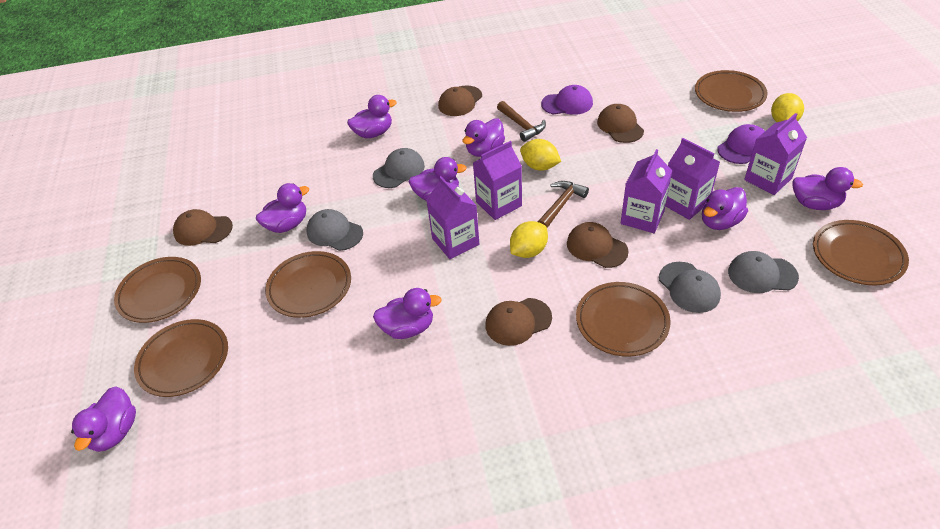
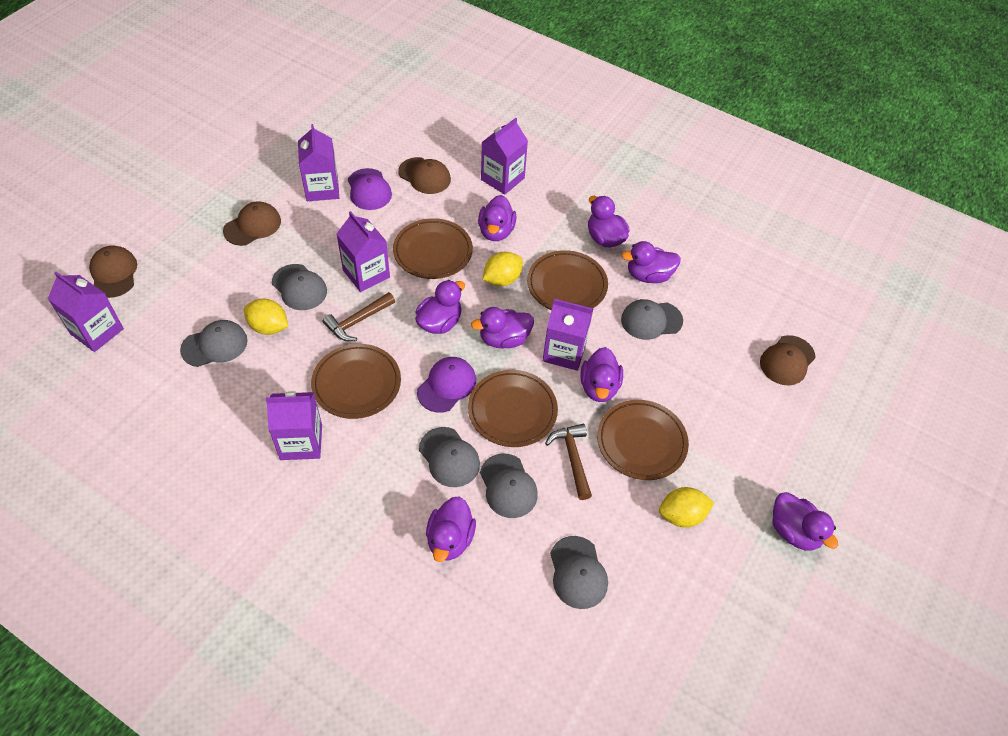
brown cap: [173,209,233,246] [438,85,482,116] [485,298,552,346] [567,222,629,268] [597,104,644,143] = 5 -> [89,246,137,298] [223,201,281,246] [398,157,451,194] [760,335,816,385] = 4
brown plate: [114,257,201,323] [134,319,228,397] [265,251,351,318] [576,282,671,357] [695,70,768,112] [813,220,909,285] = 6 -> [311,344,401,419] [393,218,473,279] [468,370,558,447] [527,250,608,310] [597,400,689,480] = 5
grey cap: [307,209,363,251] [373,148,425,188] [659,262,721,313] [728,251,799,293] = 4 -> [180,320,248,367] [272,264,327,310] [419,427,480,487] [480,453,538,518] [550,536,608,609] [621,299,683,340] = 6
purple carton: [426,176,479,259] [473,141,522,220] [621,149,672,233] [666,138,720,220] [744,113,807,195] = 5 -> [48,272,124,352] [266,391,322,460] [298,124,339,201] [337,211,390,292] [481,118,528,195] [543,299,594,371] = 6

